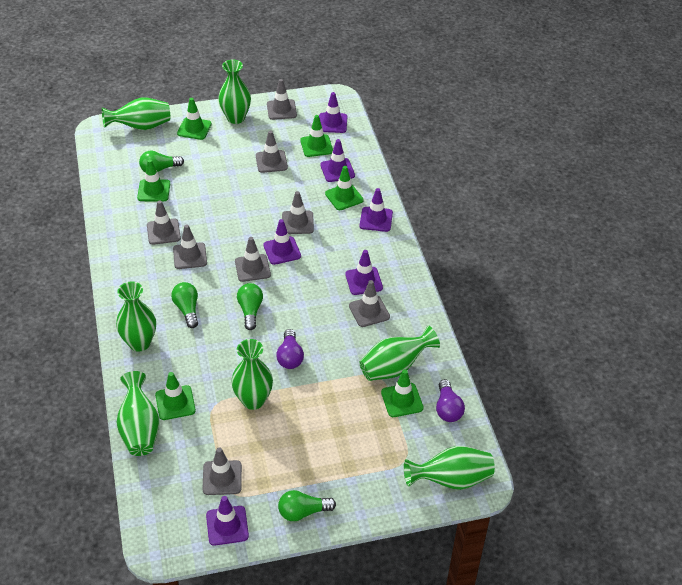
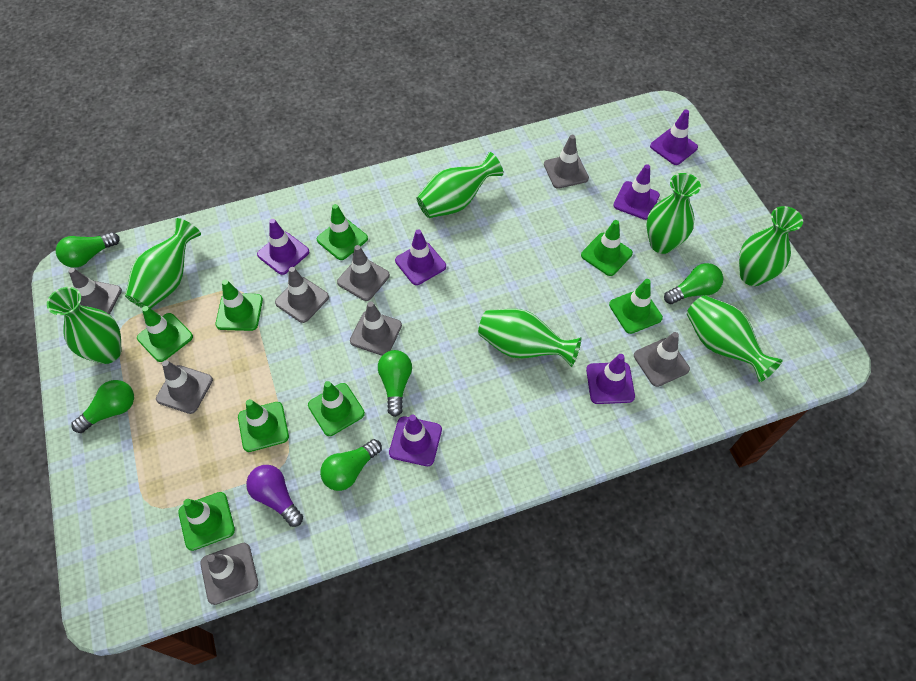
green light bulb: [139,151,184,173] [171,282,198,328] [237,283,263,330] [278,490,336,521] = 4 -> [56,232,119,268] [71,380,134,433] [320,439,382,491] [378,350,412,417] [664,263,723,304] = 5
green traffic cone: [137,159,170,202] [155,372,196,420] [177,98,212,140] [300,115,333,157] [325,166,364,210] [381,369,424,417] = 6 -> [137,306,193,362] [178,492,235,551] [215,280,263,331] [238,399,289,452] [308,381,365,436] [317,204,368,260] [581,220,633,276] [609,279,663,334] = 8
purple light bulb: [276,329,304,369] [436,379,465,422] = 2 -> [246,465,303,527] = 1

